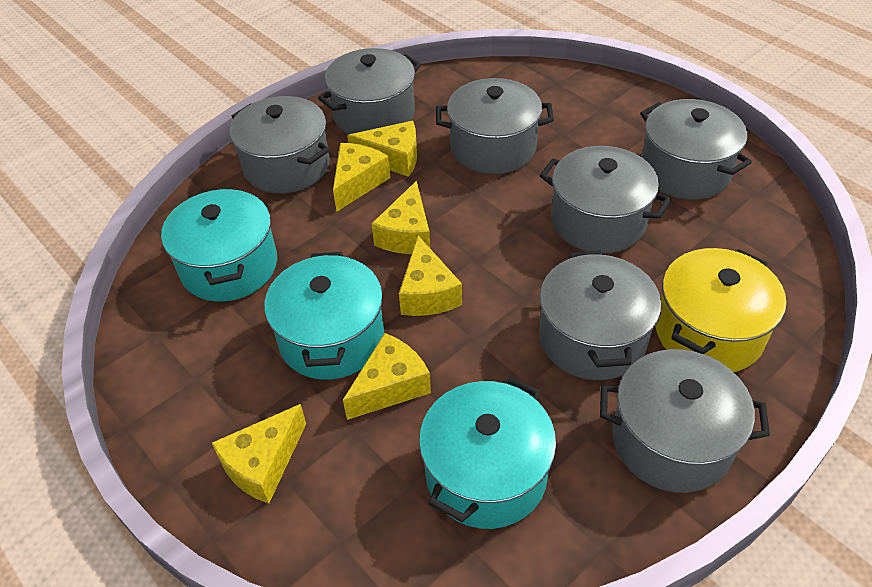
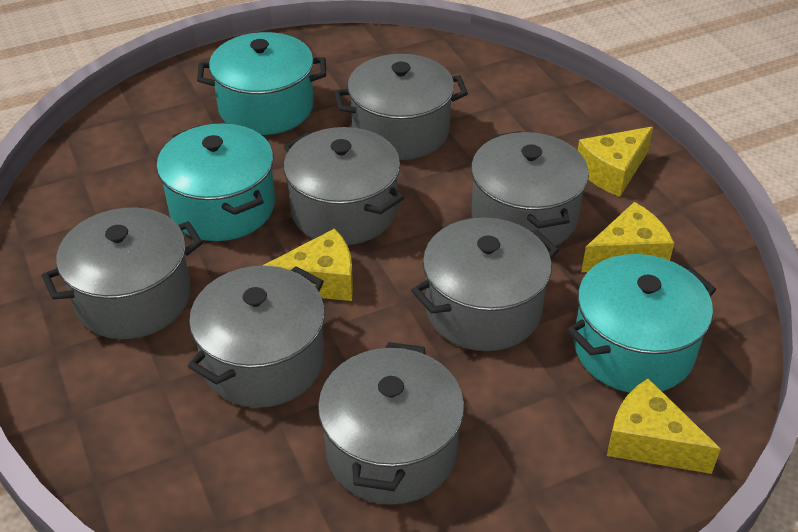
yellow cheese: [212,404,306,503] [333,143,391,211] [343,333,431,420] [347,121,417,177] [371,181,430,254] [399,236,462,316] = 6 -> [263,228,353,301] [578,127,653,197] [581,202,674,272] [607,378,721,474] = 4
yellow pot: [655,248,786,372] = 1 -> none = 0

